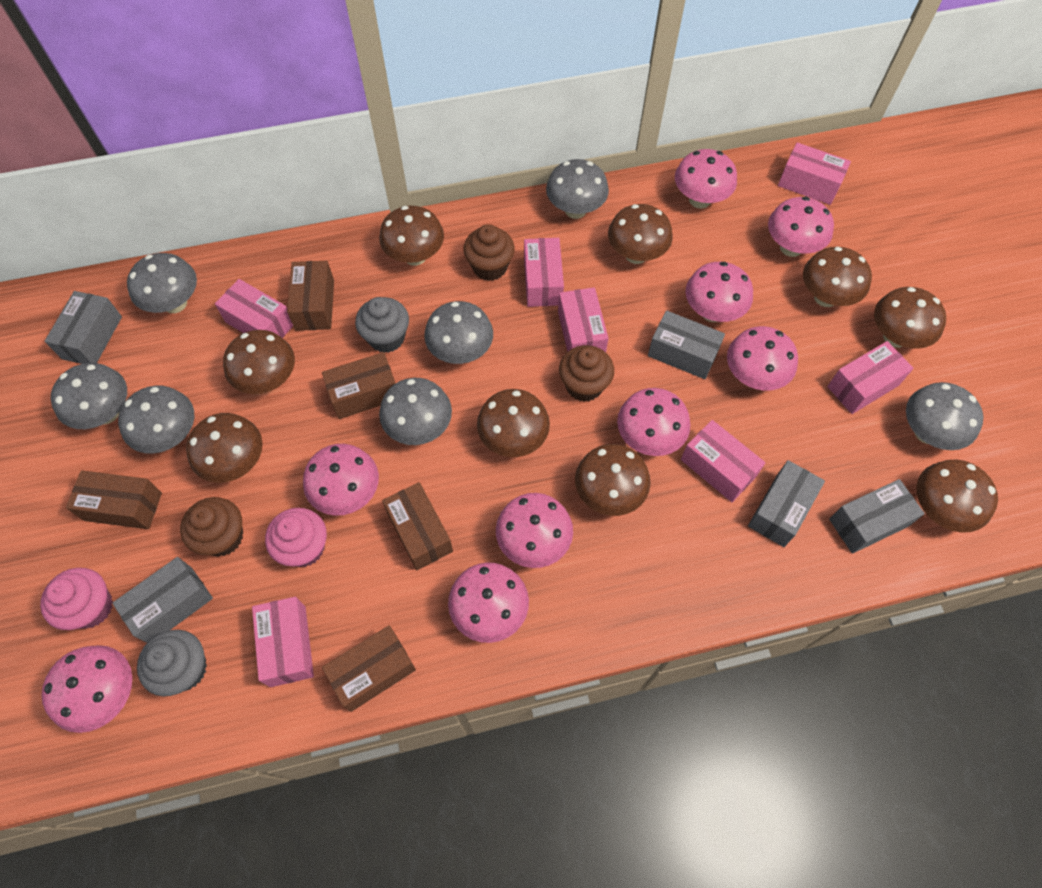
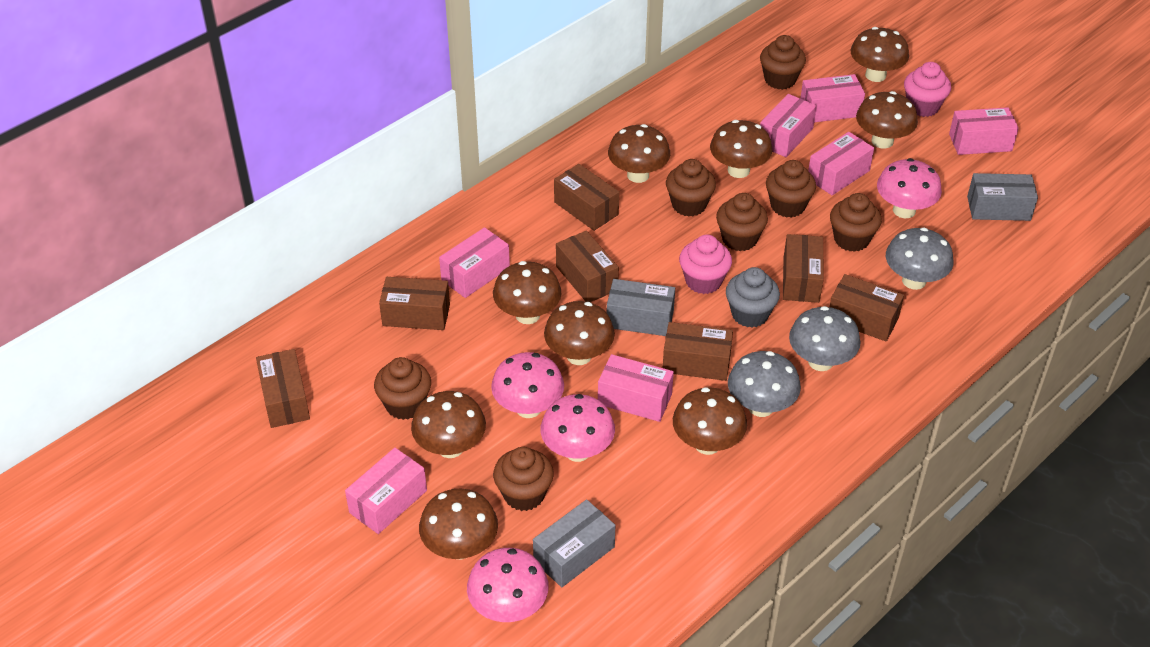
brown box: [66,470,162,529] [287,261,334,331] [322,352,396,419] [322,625,416,712] [382,482,453,570] = 5 -> [256,349,310,428] [379,277,450,330] [554,164,619,231] [556,231,619,302] [663,322,733,381] [783,234,824,303] [830,274,904,341] = 7
brown cupcake: [180,497,243,556] [463,224,515,281] [559,345,614,402] = 3 -> [374,357,431,420] [493,447,554,511] [666,159,716,216] [716,193,768,251] [760,35,806,90] [766,160,816,218] [830,193,882,252] = 7
grey box: [45,291,122,364] [113,557,213,643] [648,310,725,379] [748,460,825,547] [829,479,925,554] = 5 -> [533,499,615,587] [607,279,675,336] [967,173,1038,221] = 3
grey cupcake: [137,630,207,696] [355,297,409,353] = 2 -> [726,267,780,328] = 1
grey mushroom: [51,363,127,429] [118,385,194,454] [127,253,197,313] [379,378,452,445] [424,301,493,364] [546,159,609,219] [906,382,984,450] = 7 -> [728,351,801,417] [789,306,861,371] [886,227,953,290] = 3
pink mushroom: [42,645,132,733] [303,444,379,516] [448,562,529,643] [496,493,573,568] [617,388,690,456] [675,149,737,208] [685,262,753,322] [727,326,798,391] [768,196,834,257] = 9 -> [467,548,549,622] [491,352,564,418] [540,394,615,462] [877,158,942,218] = 4

